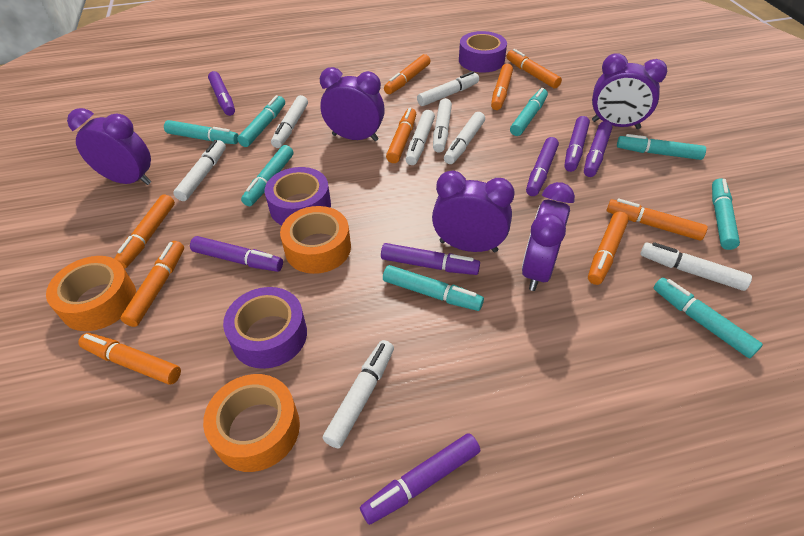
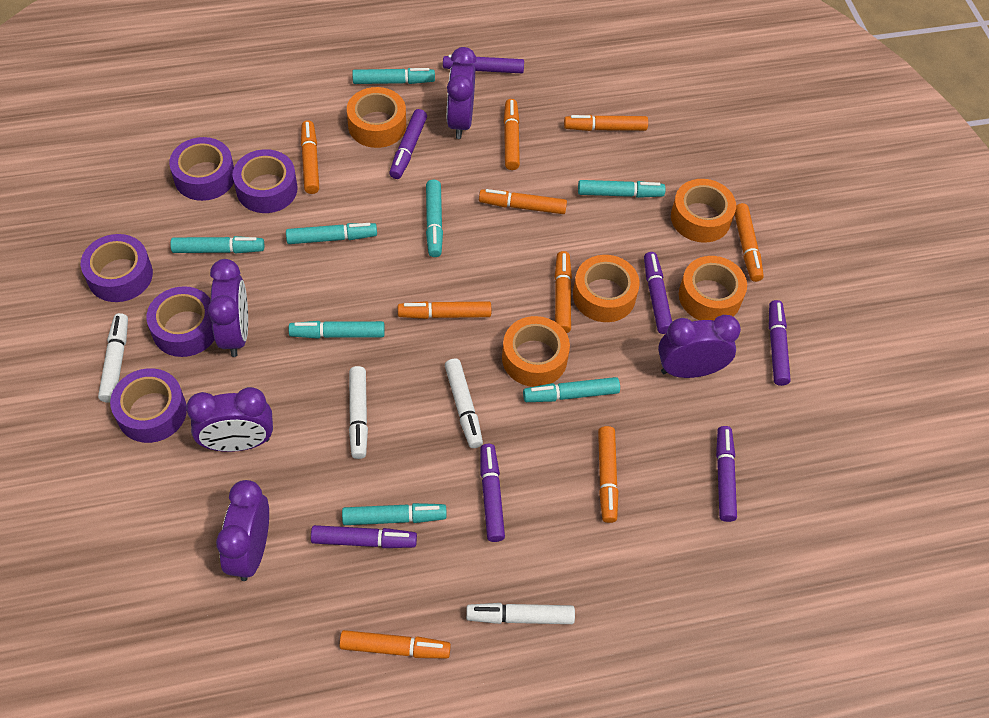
orange tape: [46,256,136,331] [203,374,300,472] [280,206,351,274] = 3 -> [347,87,406,148] [502,316,570,387] [573,255,640,322] [671,179,736,243] [679,256,747,321] = 5
purple tape: [223,287,307,369] [265,167,331,225] [459,31,507,73] = 3 -> [81,234,153,302] [110,368,187,443] [146,286,215,357] [169,137,234,201] [233,149,298,213] = 5
white marker: [173,140,226,201] [271,95,308,148] [323,340,394,449] [406,110,435,165] [417,71,479,106] [433,98,452,153] [444,112,485,164] [640,242,752,291] = 8 -> [98,313,128,403] [349,366,368,459] [445,358,483,448] [466,603,575,624] = 4

